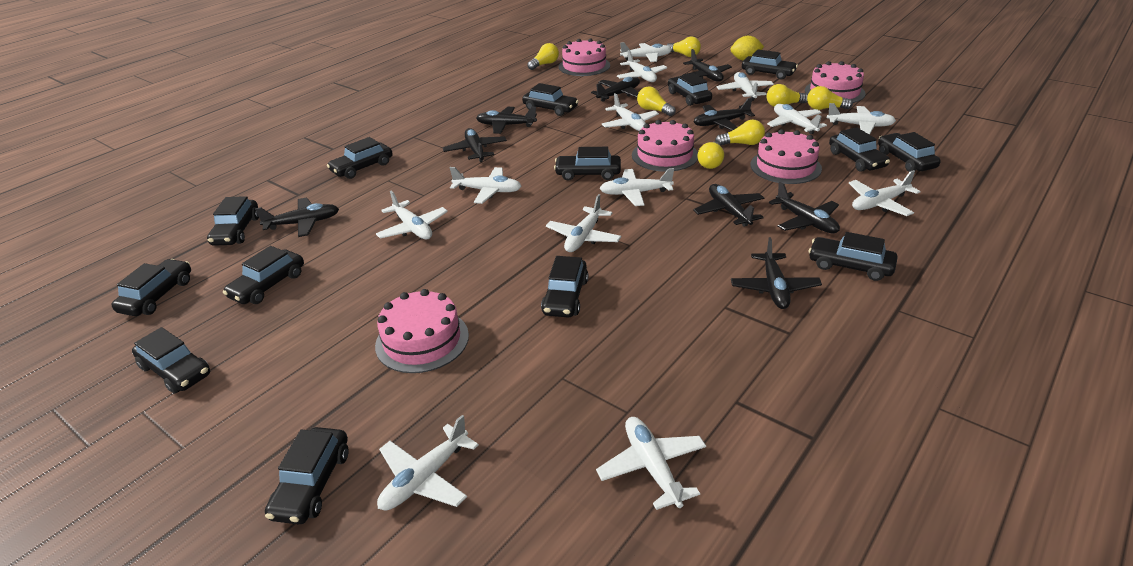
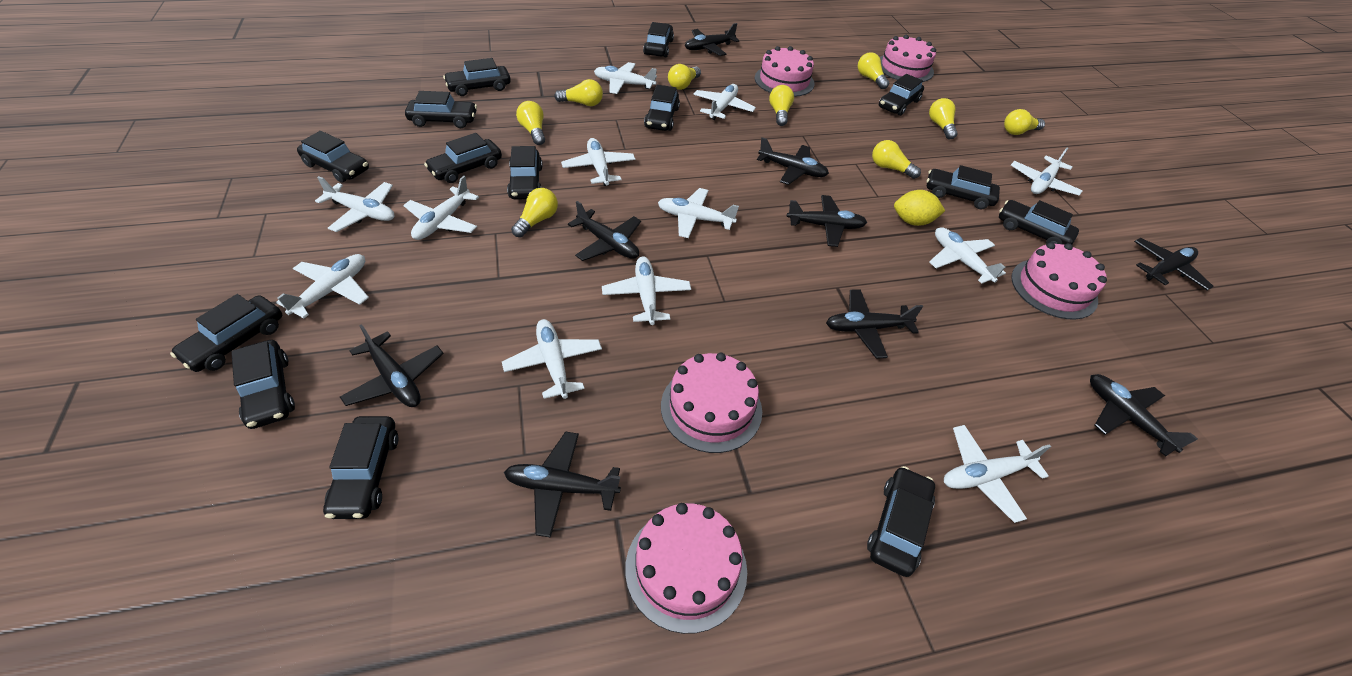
white plane: [376,191,448,239] [377,415,479,511] [450,167,521,204] [546,194,621,252] [596,417,706,510] [599,168,674,206] [602,93,659,131] [617,50,667,82] [620,42,672,62] [716,72,774,101] [767,104,827,134] [827,103,896,134] [849,170,921,216] = 13 -> [276,254,369,318] [315,176,394,232] [403,176,479,240] [502,319,602,399] [561,138,635,186] [594,62,657,94] [602,256,691,325] [658,188,739,238] [693,84,756,120] [929,227,1006,284] [944,425,1051,523] [1011,148,1083,195] = 12
yellow light bulb: [527,43,559,70] [637,86,676,116] [667,37,701,57] [698,142,724,169] [715,120,765,145] [767,84,808,107] [807,86,853,110] = 7 -> [511,188,558,237] [516,101,545,145] [554,79,603,106] [668,64,701,90] [769,85,794,126] [858,52,889,89] [872,140,921,179] [929,98,957,139] [1004,109,1045,135] = 9

